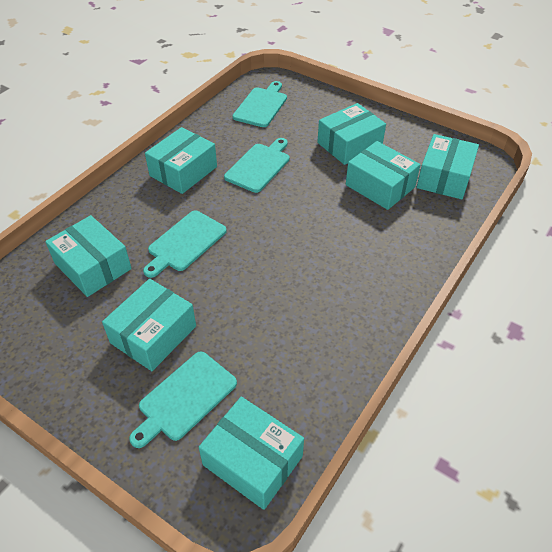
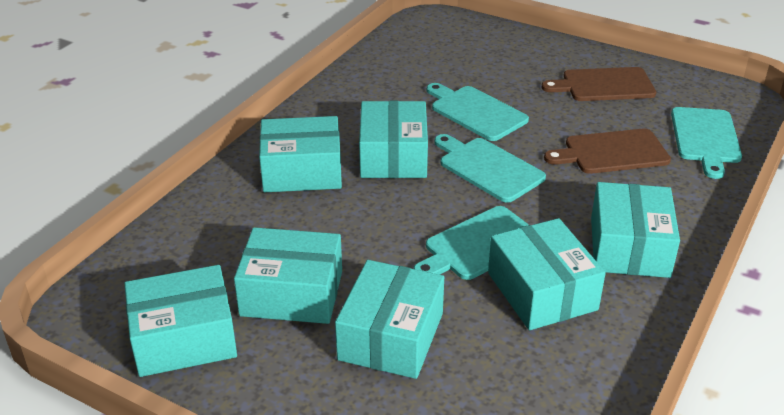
brown cutting board: none = 0 -> [542,67,656,101] [544,129,671,174] = 2

